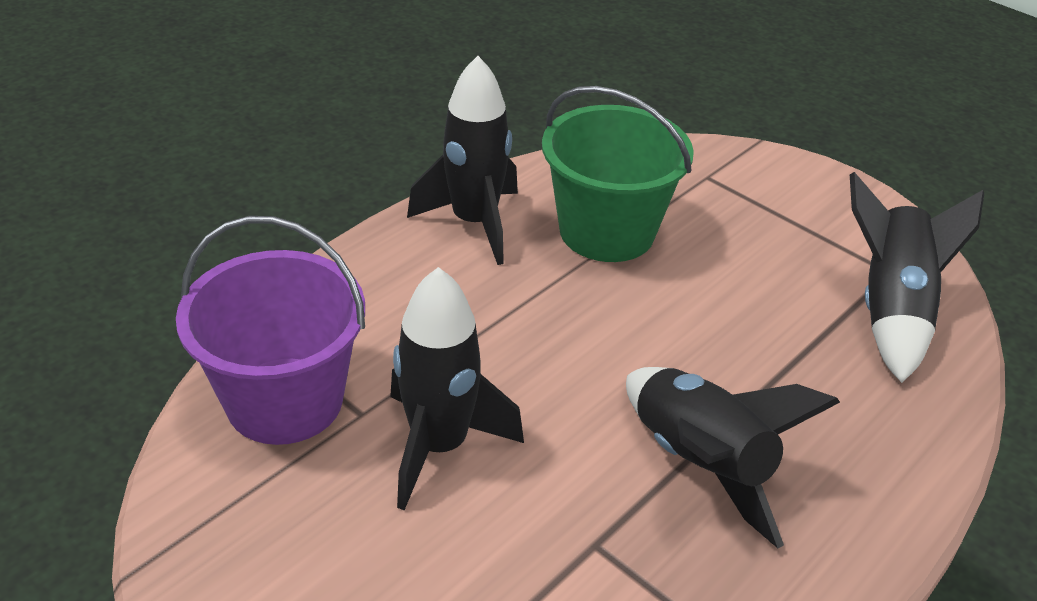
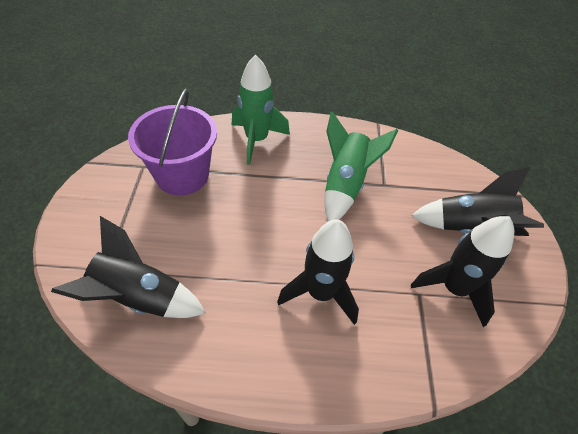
green bucket: [542,86,694,262] = 1 -> none = 0
green rocket: none = 0 -> [232,54,290,165] [325,111,398,221] = 2

